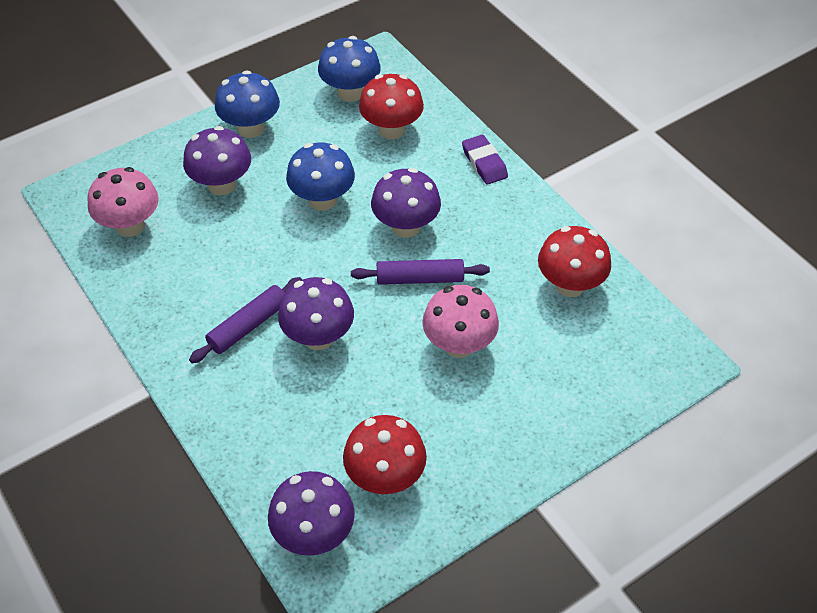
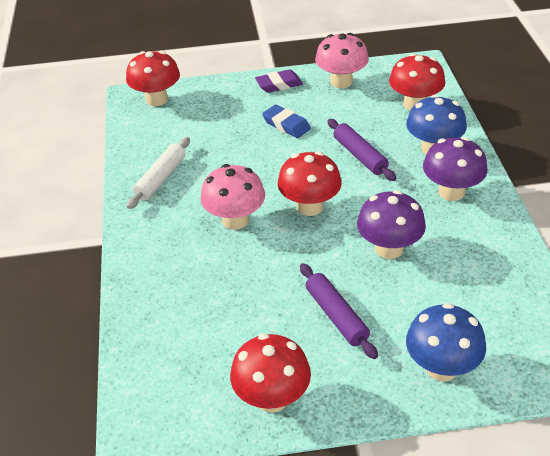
blue eraser: none = 0 -> [262,105,311,138] = 1
blue mushroom: [215,70,280,138] [286,143,355,211] [318,36,381,102] = 3 -> [406,95,467,155] [406,303,486,381] = 2
purple mushroom: [183,126,251,195] [268,471,355,556] [278,277,354,350] [371,168,441,238] = 4 -> [357,190,426,259] [423,137,487,201] = 2
red mushroom: [343,415,427,494] [359,74,424,139] [538,226,611,297] = 3 -> [126,51,180,106] [230,333,311,413] [278,151,342,216] [389,53,445,111] = 4
white rolling pin: none = 0 -> [127,137,190,209] = 1

